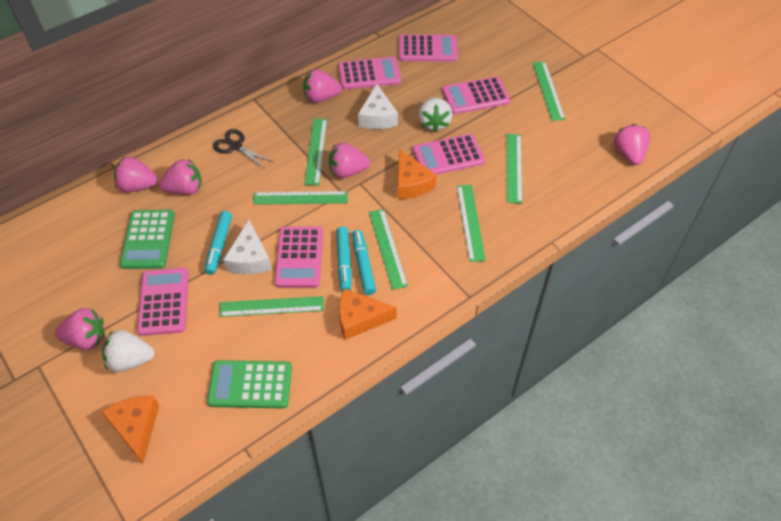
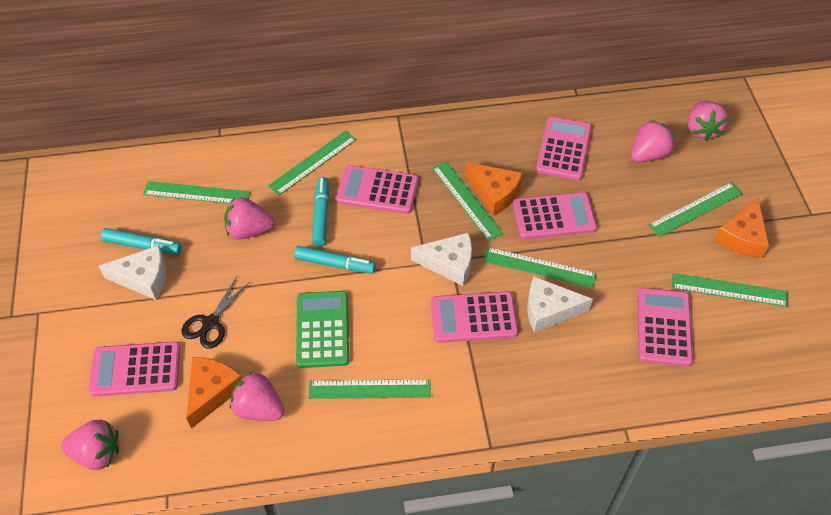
green calculator: [120,210,174,269] [207,360,292,408] = 2 -> [296,291,349,368] = 1
pink strawberry: [55,308,105,350] [114,156,158,193] [159,159,202,195] [303,69,342,103] [329,143,370,179] [614,124,650,165] = 6 -> [61,420,119,470] [224,197,275,240] [230,371,285,421] [631,120,675,162] [688,101,728,141] = 5
white cheese: [223,220,272,275] [358,84,398,129] = 2 -> [99,245,166,300] [411,232,472,286] [527,276,593,333] = 3
white strawberry: [102,330,155,372] [418,97,453,132] = 2 -> none = 0

